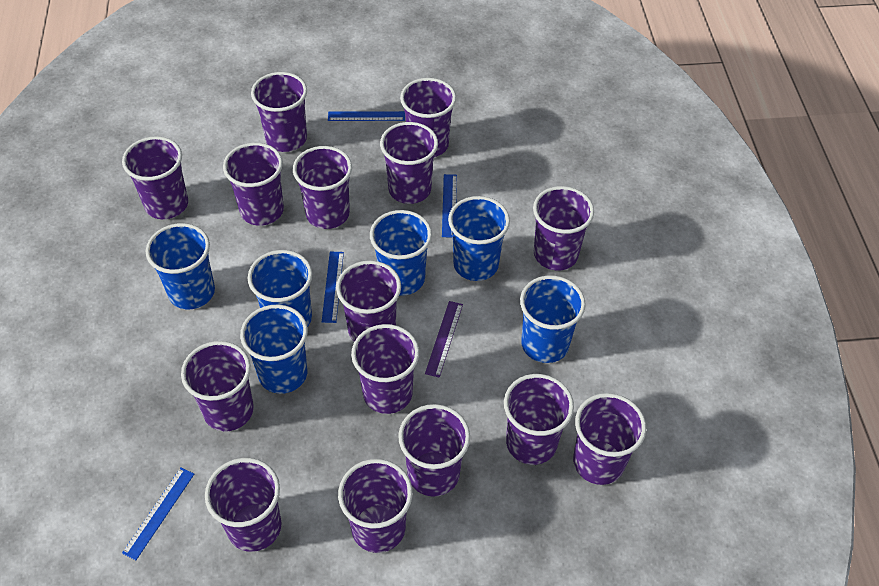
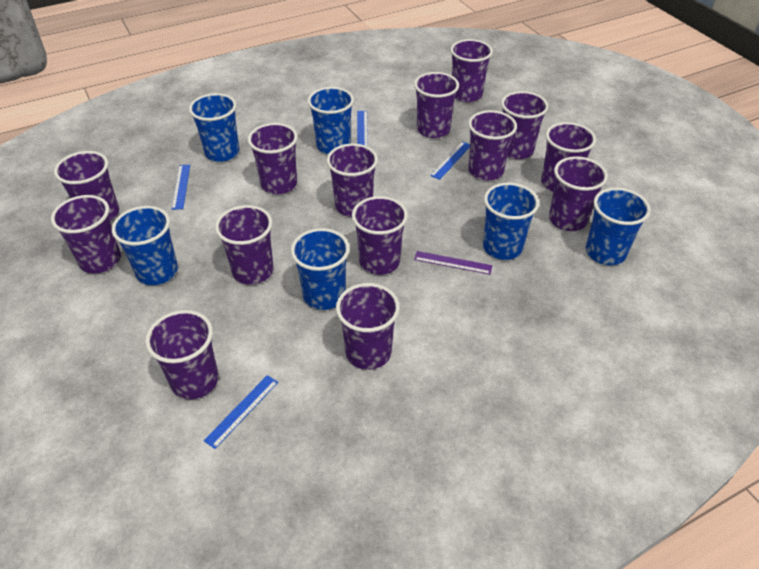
purple cup: [122,136,188,219] [181,341,254,431] [205,458,282,552] [223,143,284,226] [251,72,307,152] [293,146,352,229] [336,261,401,342] [338,459,413,553] [351,324,419,414] [380,122,438,204] [398,404,470,496] [400,78,456,157] [504,374,574,465] [533,186,594,271] [573,393,646,485] = 15 -> [51,195,121,274] [54,151,119,221] [145,310,219,399] [215,205,274,285] [248,123,298,194] [326,144,378,217] [336,283,400,370] [352,196,408,275] [414,72,459,138] [450,39,493,102] [468,110,517,180] [501,91,549,159] [541,122,596,192] [549,156,608,231] = 14

